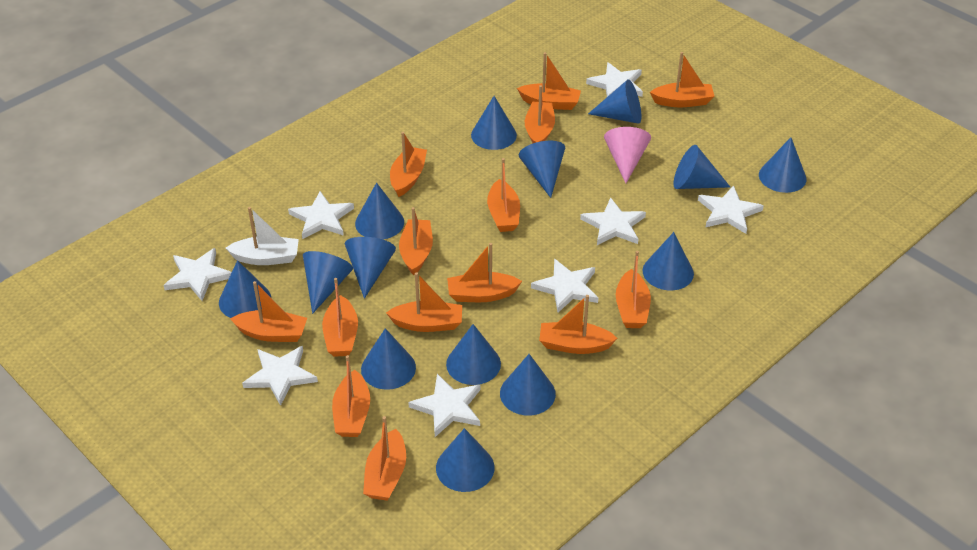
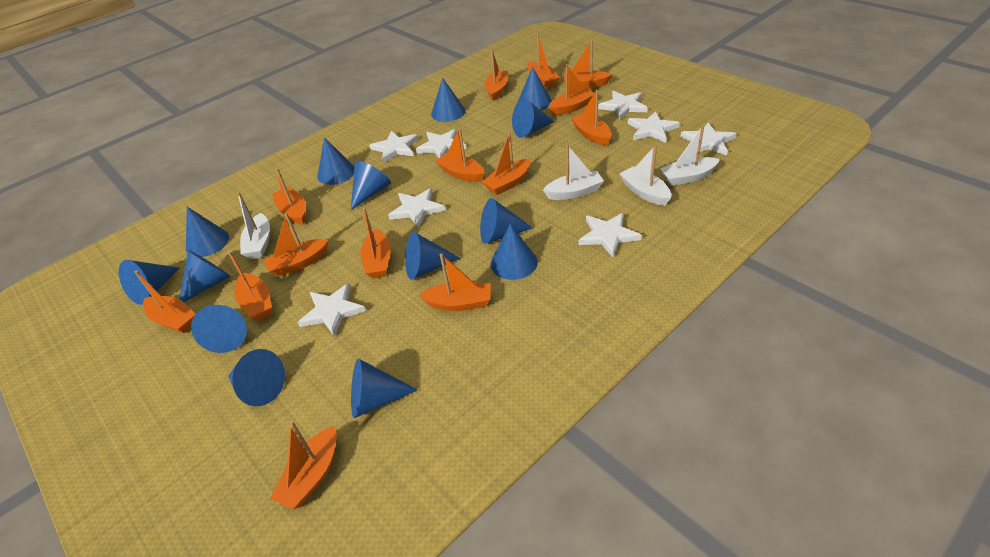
pink cone: [604,127,651,183] = 1 -> none = 0
white boat: [226,207,299,265] = 1 -> [237,192,270,259] [543,145,604,200] [619,145,671,206] [660,125,720,186] = 4

